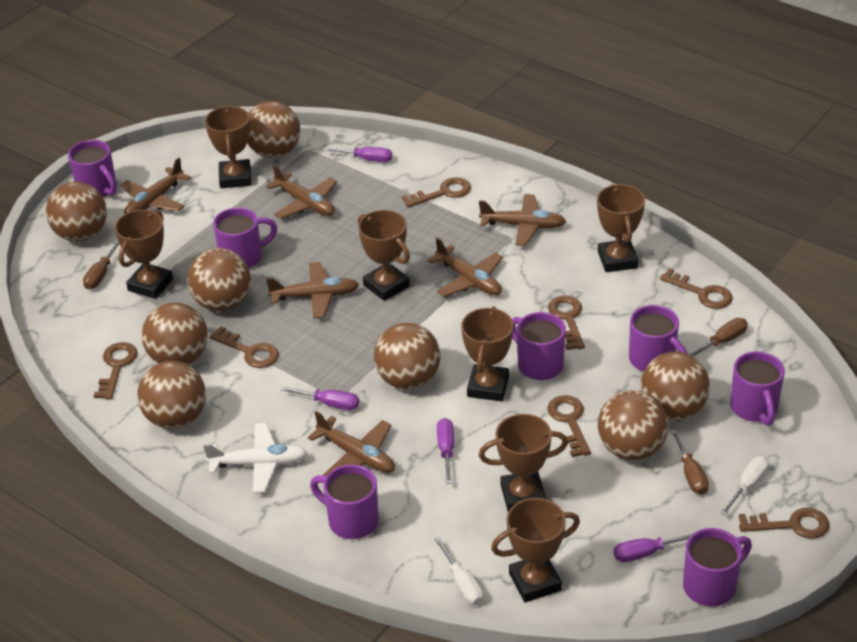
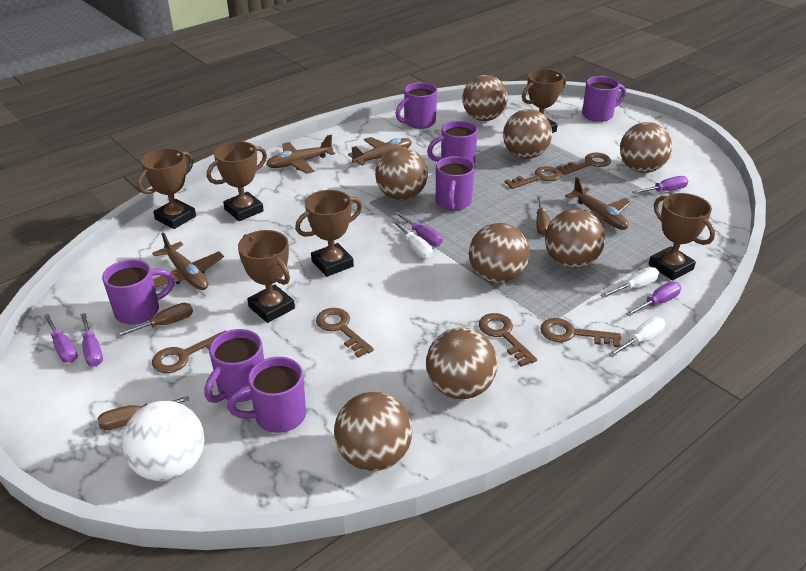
brown key: [94,342,138,399] [209,326,279,368] [402,177,471,208] [548,296,585,350] [548,395,591,457] [660,268,732,309] [739,508,830,539] = 7 -> [152,330,226,373] [316,308,374,358] [479,313,537,367] [504,166,562,189] [540,318,621,347] [557,153,611,175] = 6
brown plane: [121,157,191,214] [266,165,337,219] [266,262,359,319] [308,411,395,476] [427,237,503,297] [479,194,566,246] = 6 -> [152,233,224,290] [266,135,335,174] [348,137,412,166] [565,177,631,230] = 4
brown trophy: [115,210,173,299] [205,106,251,188] [358,210,410,301] [461,306,513,401] [479,414,568,512] [491,498,580,602] [597,184,645,272] = 7 -> [137,148,196,229] [207,141,267,221] [238,230,295,323] [295,190,362,277] [522,69,566,133] [648,193,715,280] = 6
purple screwdriver: [280,386,359,410] [324,147,392,162] [437,418,454,484] [613,533,694,562] = 4 -> [44,314,78,363] [81,313,103,367] [395,212,442,246] [625,282,681,316] [632,176,688,194] = 5
white ball: none = 0 -> [122,401,204,481] = 1
white plane: [203,423,307,493] = 1 -> none = 0
white screwdriver: [434,537,483,605] [720,456,769,515] = 2 -> [392,220,433,259] [600,267,659,298] [608,317,665,357] = 3

